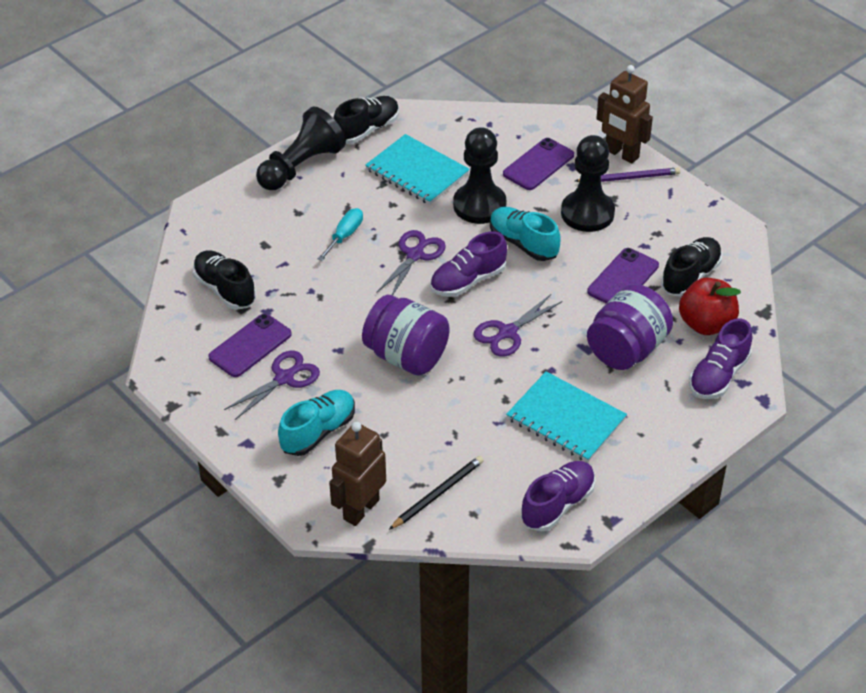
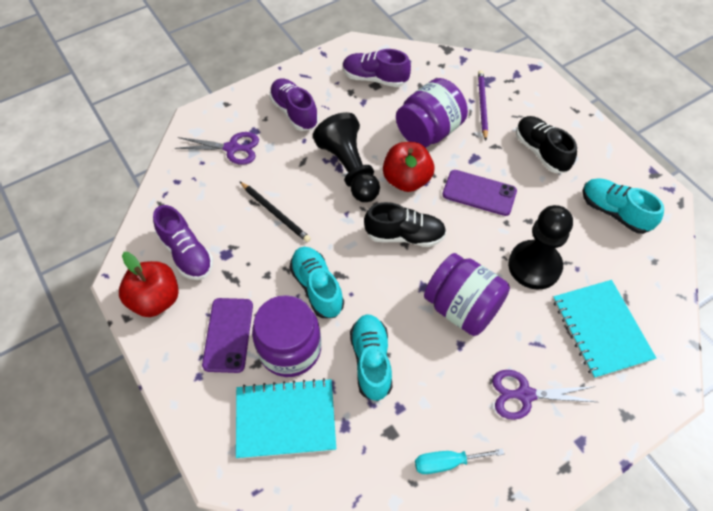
black pawn: [256,106,346,190] [453,127,506,224] [561,135,615,232] = 3 -> [313,112,380,202] [508,205,573,290] = 2
black shoe: [193,250,256,310] [333,96,399,144] [661,237,722,297] = 3 -> [364,202,446,247] [516,116,577,173] = 2
brown robot: [329,422,386,526] [596,65,653,164] = 2 -> none = 0
purple jar: [362,295,450,376] [587,284,673,370] = 2 -> [252,295,321,377] [396,78,468,148] [424,253,510,336] = 3
purple phone: [208,313,292,377] [503,138,574,190] [587,248,659,303] = 3 -> [202,298,253,373] [442,170,517,216] = 2
purple scissors: [224,351,320,420] [376,230,446,295] [474,294,563,357] = 3 -> [175,132,259,165] [492,370,597,420] = 2
red apple: [679,278,741,335] = 1 -> [119,252,179,317] [383,142,435,192] = 2
turquoise shoe: [278,390,355,456] [490,207,561,261] = 2 -> [290,247,344,318] [350,314,393,401] [583,178,664,234] = 3

